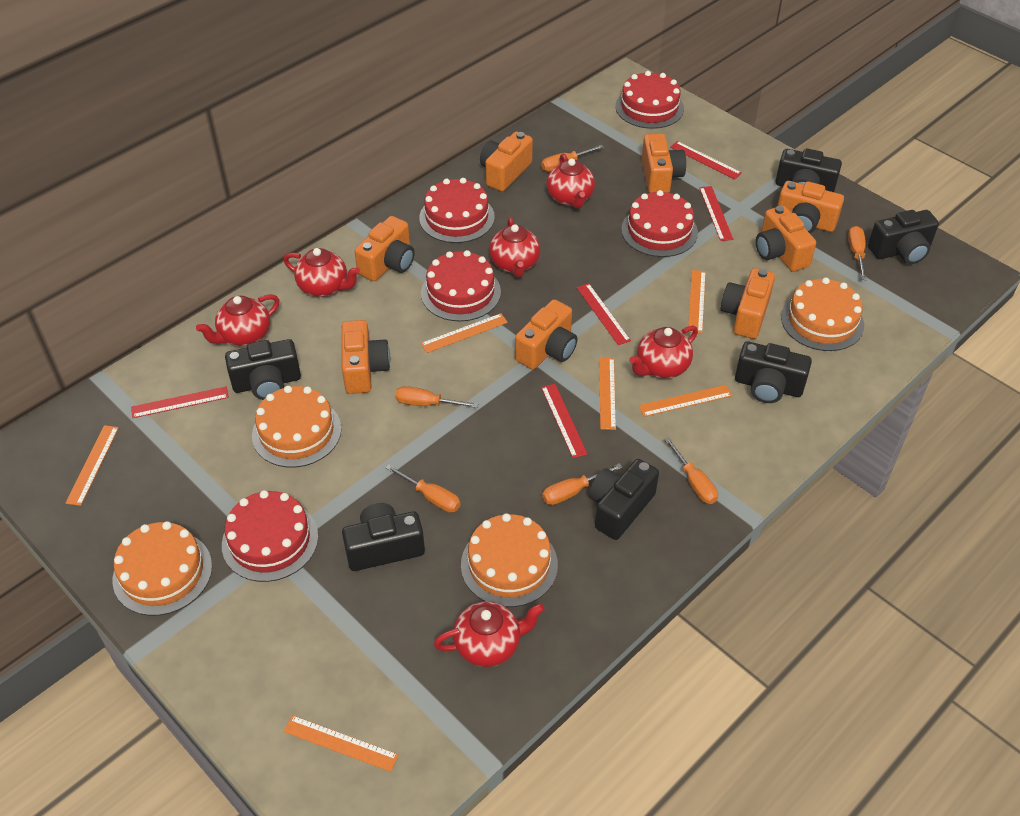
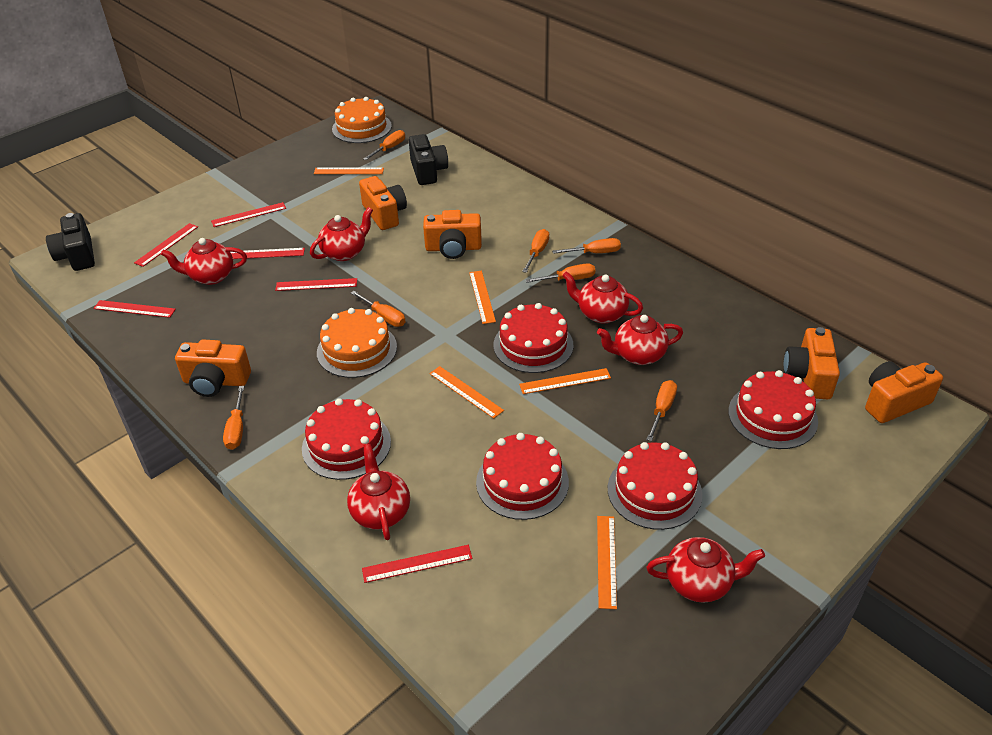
black camera: [225,339,301,400] [342,503,425,571] [589,459,659,540] [735,341,812,403] [776,148,842,192] [868,210,939,264] = 6 -> [46,213,95,271] [409,134,448,185] = 2
orange cake: [113,521,212,616] [252,386,341,467] [461,513,558,607] [781,277,864,351] = 4 -> [317,308,397,378] [332,97,392,143] = 2
orange camera: [342,320,390,394] [354,216,415,281] [480,132,533,192] [515,299,577,370] [642,134,686,193] [721,268,775,339] [756,206,816,272] [777,181,844,233] = 8 -> [175,340,251,397] [359,176,407,230] [423,210,482,259] [783,327,840,399] [865,361,943,423] = 5
orange ruler: [66,425,119,506] [284,715,399,772] [421,313,508,353] [599,358,616,430] [638,385,732,417] [688,270,706,333] = 6 -> [314,168,384,174] [429,366,504,419] [469,271,496,324] [519,368,611,394] [597,516,617,609] = 5
orange screwdriver: [386,464,461,513] [395,386,478,408] [541,145,604,172] [542,463,623,505] [664,437,718,504] [848,226,867,280] = 6 -> [223,386,244,450] [351,291,406,327] [363,130,405,160] [522,229,549,273] [526,264,595,283] [552,238,621,254] [646,380,677,441] = 7
red ruler: [131,386,229,418] [541,384,587,458] [577,283,631,345] [670,141,742,179] [699,186,733,241] = 5 -> [93,300,176,318] [134,223,198,267] [211,202,286,227] [230,248,305,259] [275,278,357,291] [362,545,473,583] = 6

